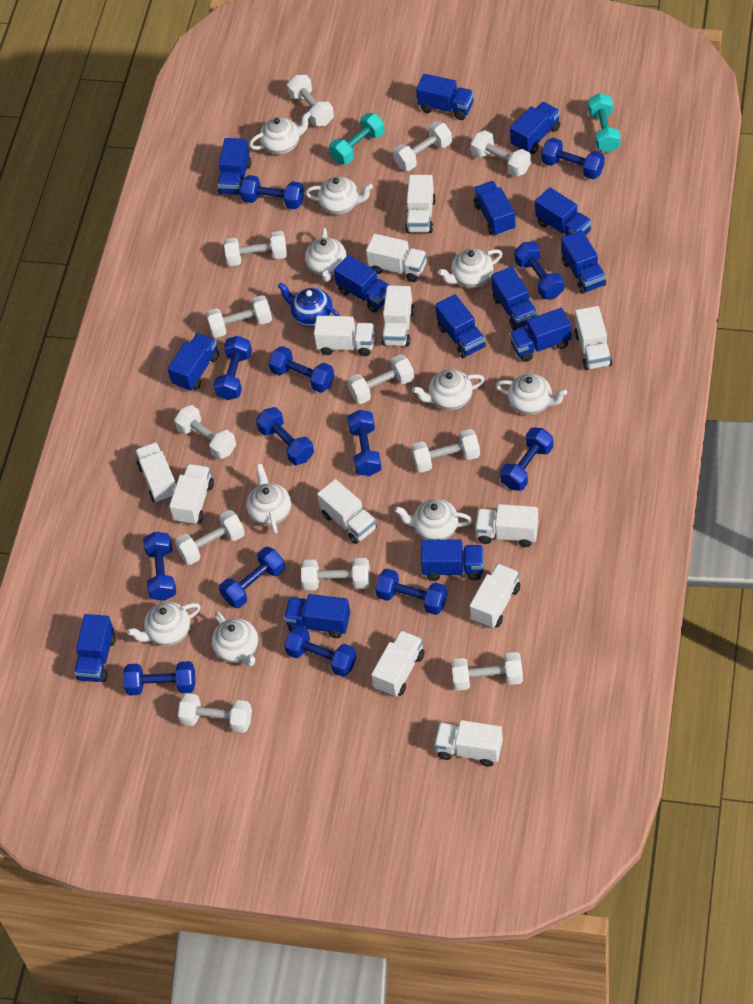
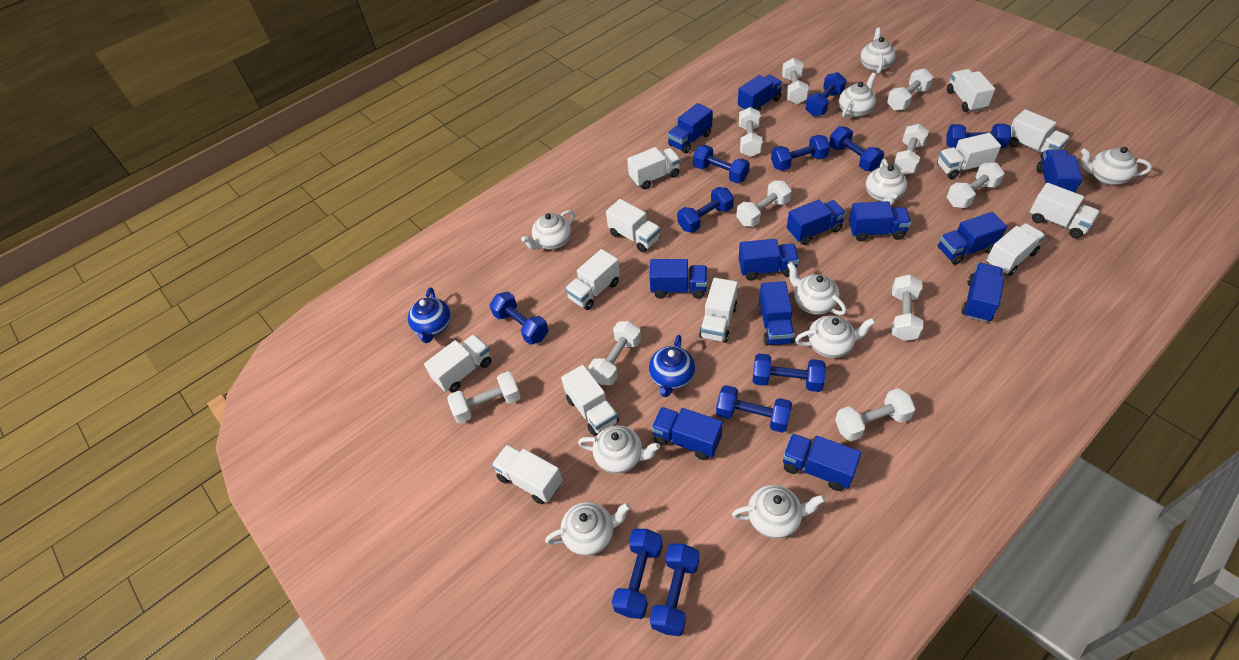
blue dumbbell: [123,661,195,696] [143,532,176,601] [213,336,252,400] [219,547,285,608] [240,175,304,209] [256,407,314,465] [268,346,334,393] [284,626,357,677] [347,410,382,476] [375,569,447,615] [500,428,553,491] [514,242,564,299] [541,138,604,179] = 13 -> [490,292,548,345] [612,529,663,619] [650,544,700,636] [677,187,734,233] [693,145,750,183] [716,385,792,433] [752,353,826,392] [771,135,830,171] [805,72,847,116] [829,126,884,171] [947,124,1011,148] = 11
blue teapot: [278,283,340,327] = 1 -> [408,288,451,343] [649,335,695,397] = 2
blue truck: [74,614,116,682] [167,333,219,391] [217,138,251,195] [284,594,350,638] [334,255,389,313] [416,74,474,120] [421,539,484,581] [435,294,486,358] [473,181,516,236] [491,266,538,330] [509,308,572,362] [510,102,560,154] [535,187,592,236] [561,230,606,294] = 14 -> [649,259,707,299] [651,407,723,460] [667,103,713,153] [738,75,783,111] [739,239,799,280] [758,281,795,346] [783,434,861,491] [787,199,846,245] [849,201,911,242] [938,212,1007,265] [962,263,1005,322] [1036,150,1083,193] = 12
turquoise dumbbell: [329,113,385,164] [588,93,620,152] = 2 -> none = 0
white dumbbell: [174,405,236,459] [175,510,245,565] [178,693,252,733] [206,295,272,338] [224,231,287,266] [287,75,334,126] [301,558,370,591] [347,354,414,404] [393,121,452,171] [411,429,480,473] [451,652,523,691] [471,130,531,177] = 12 -> [447,371,521,423] [588,321,641,385] [736,180,792,227] [739,107,763,157] [782,58,809,104] [835,388,915,442] [887,69,934,111] [892,275,923,341] [893,124,929,174] [947,162,1005,208] = 10

